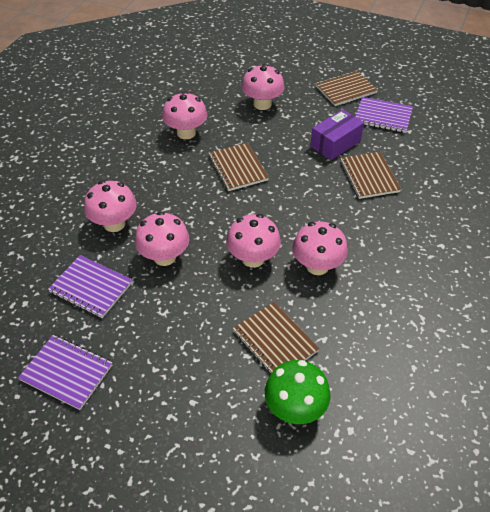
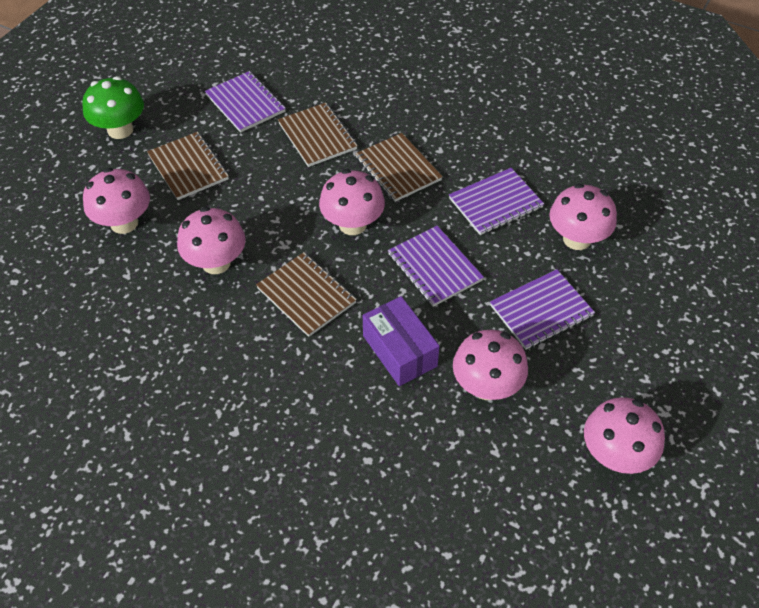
purple notebook: [18,335,112,410] [48,255,132,318] [355,97,413,133] = 3 -> [205,71,286,133] [388,226,484,307] [449,168,544,235] [490,269,595,349] = 4

